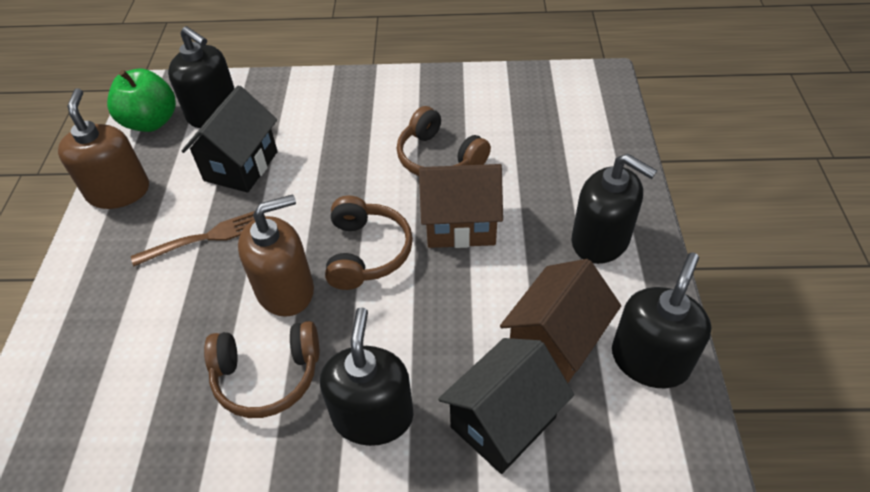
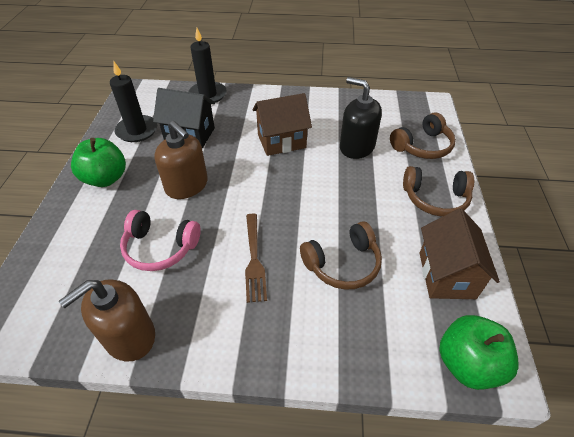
black candle: none = 0 -> [110,62,157,142] [188,28,227,103] = 2
black house: [182,85,278,193] [438,338,574,474] = 2 -> [153,88,215,148] = 1
black soap dispenser: [168,26,235,128] [320,307,414,446] [571,154,657,264] [612,252,712,388] = 4 -> [340,77,382,159] = 1
green apple: [107,69,176,132] = 1 -> [71,138,126,187] [439,315,519,390] = 2
pink headphones: none = 0 -> [120,210,201,271] = 1

